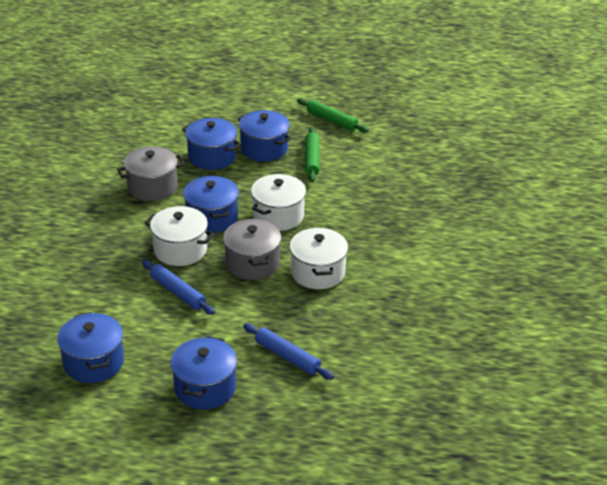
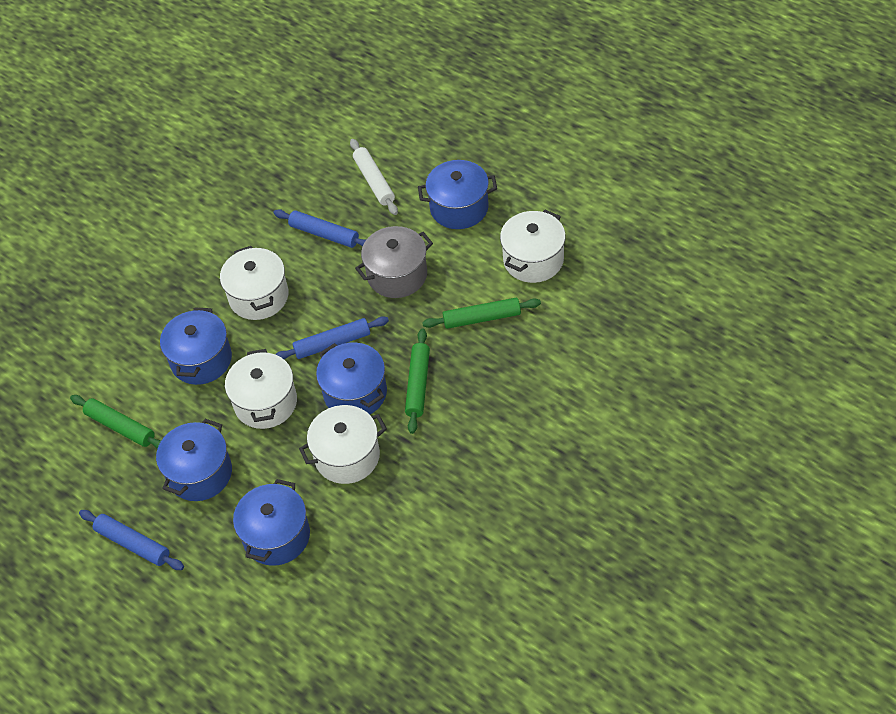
blue rolling pin: [142,260,215,315] [243,323,334,380] = 2 -> [79,510,184,570] [273,209,366,248] [275,316,389,359] = 3
green rolling pin: [297,98,369,133] [305,127,319,182] = 2 -> [70,395,161,449] [405,329,430,434] [422,298,541,329] = 3
grey pot: [117,146,185,201] [223,219,281,280] = 2 -> [355,226,433,298] = 1
white pot: [145,206,214,266] [251,174,306,231] [290,227,348,289] = 3 -> [220,246,289,320] [225,349,297,429] [299,405,387,484] [500,210,566,283] = 4
white rolling pin: none = 0 -> [350,139,398,215] = 1

